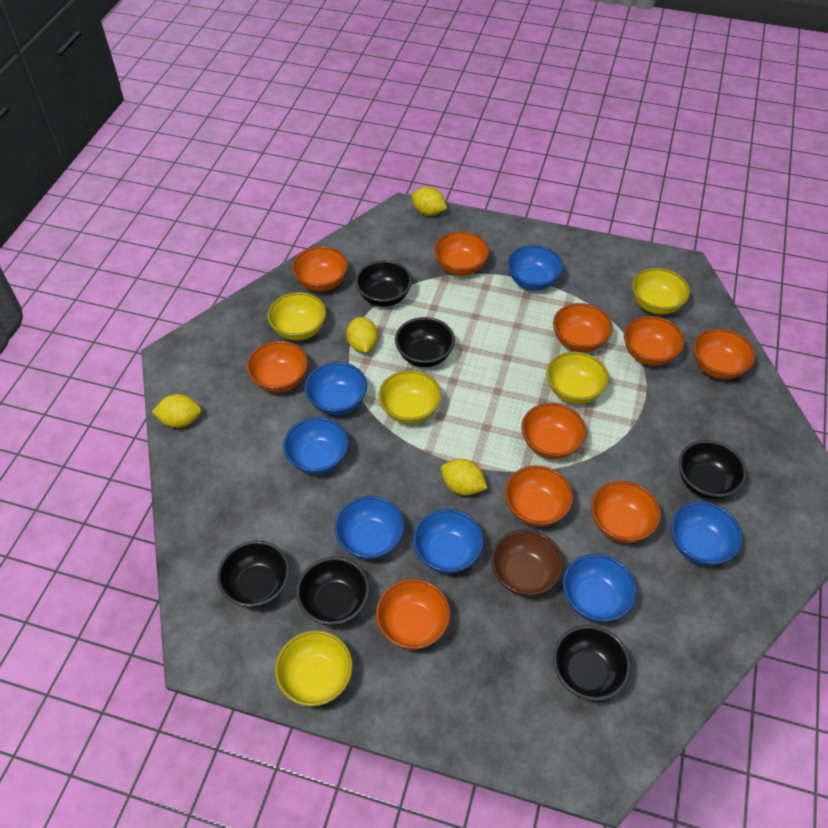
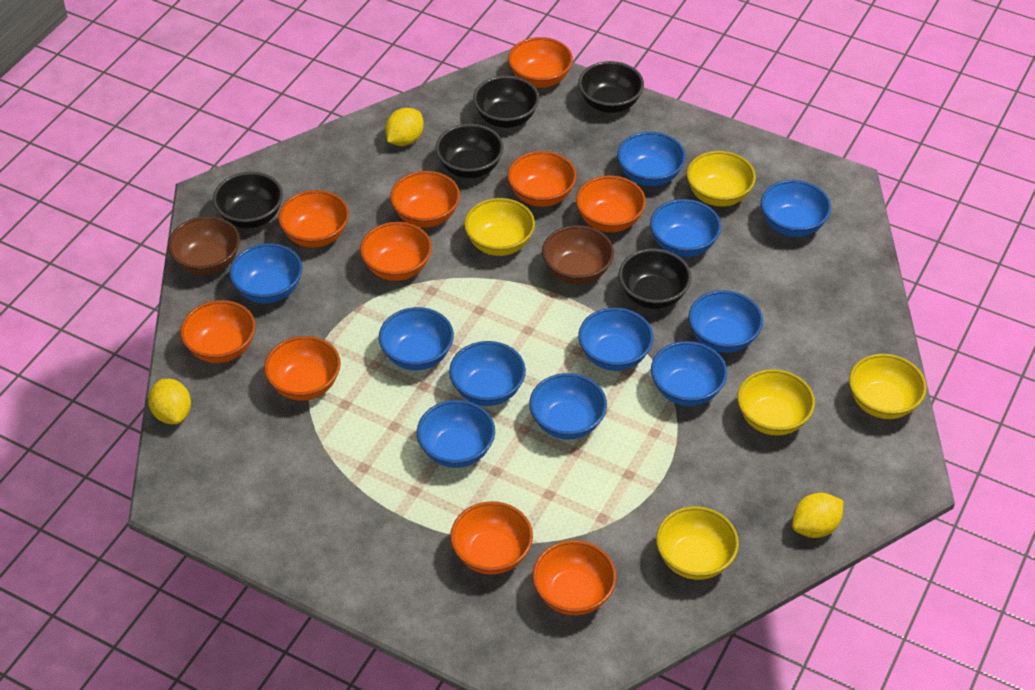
black bowl: [217,540,290,608] [296,557,370,626] [355,260,412,307] [395,317,455,367] [553,625,631,701] [678,440,747,499] = 6 -> [213,172,283,228] [435,124,504,178] [473,75,539,128] [578,61,644,113] [618,249,692,309] = 5
blue bowl: [283,417,349,474] [305,362,367,415] [334,496,404,560] [413,509,484,574] [507,245,563,290] [563,554,637,622] [671,501,742,566] = 7 -> [229,243,303,303] [379,307,454,370] [417,400,495,468] [449,341,526,406] [529,373,607,440] [578,308,654,371] [617,132,686,186] [650,199,721,257] [651,341,728,406] [688,290,763,353] [761,180,831,237] = 11
brown bowl: [491,530,563,596] = 1 -> [168,216,240,275] [542,225,614,284] = 2
yellow lemon: [152,394,201,428] [346,317,378,353] [411,187,447,216] [441,459,487,495] = 4 -> [148,379,191,424] [385,108,424,146] [792,493,844,538] = 3

